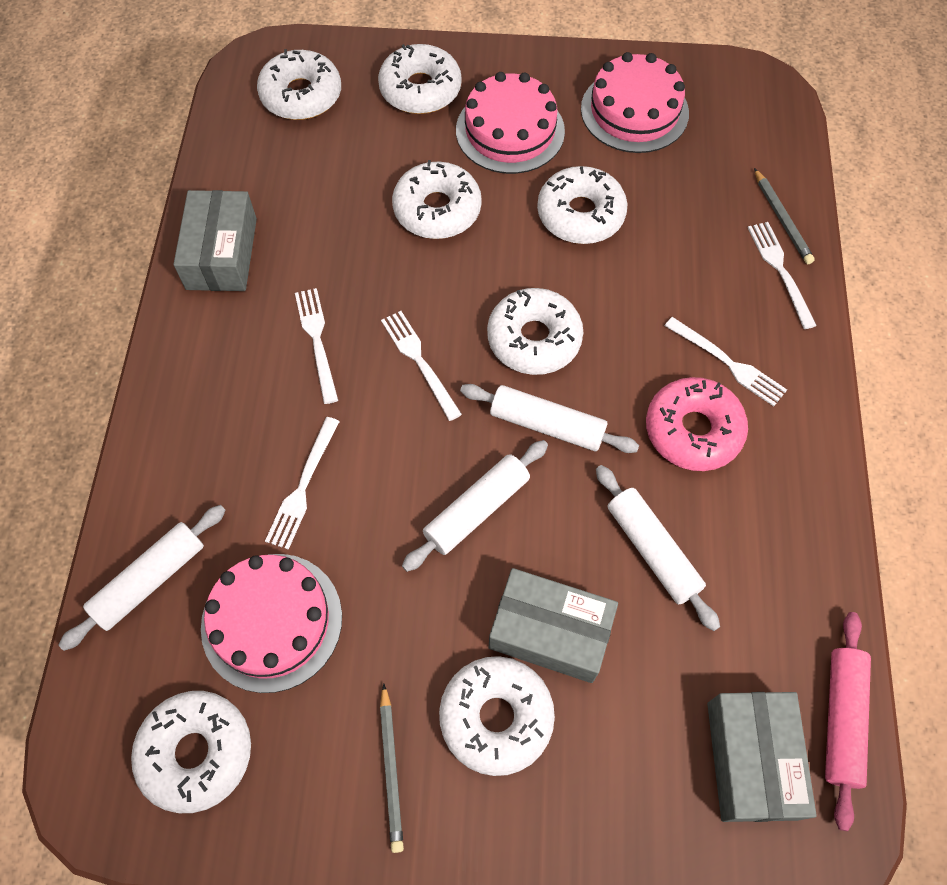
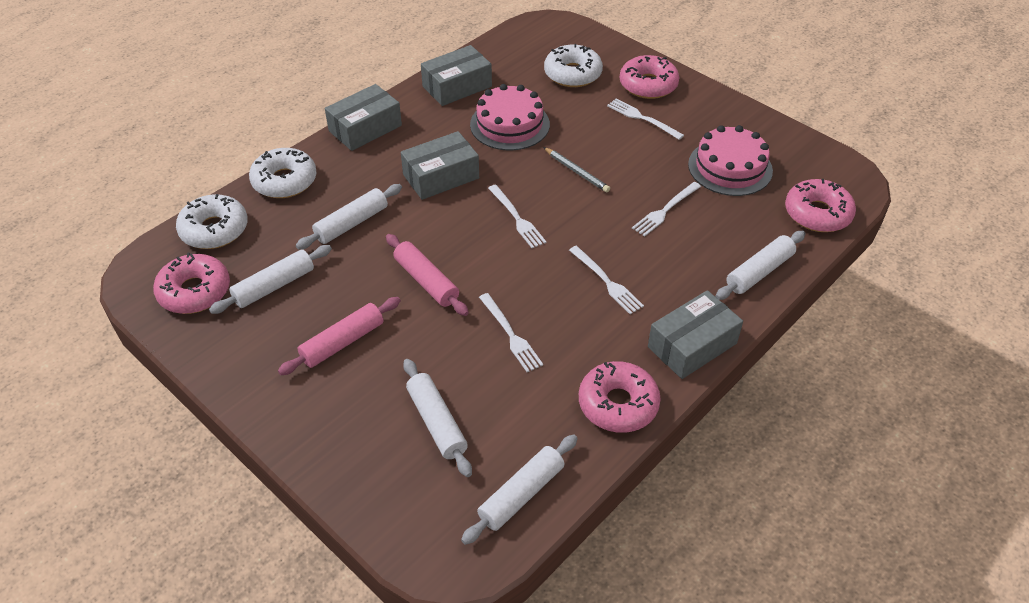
grey box: [173,190,257,291] [489,568,618,683] [707,692,817,822] = 3 -> [325,84,402,151] [401,131,479,200] [421,45,492,106] [648,290,743,379] = 4
grey pencil: [380,684,404,853] [754,168,815,264] = 2 -> [543,147,610,193] = 1
pink cake: [201,554,342,693] [456,72,565,174] [581,52,689,153] = 3 -> [470,84,550,150] [688,125,773,196] = 2
pink donut: [646,377,748,471] = 1 -> [153,253,230,314] [579,361,661,433] [620,55,679,99] [785,179,856,232] = 4
pink rolling pin: [825,612,871,831] = 1 -> [278,297,401,375] [386,234,469,316] = 2
white donut: [131,691,251,813] [257,49,341,120] [378,44,462,114] [392,160,482,239] [439,656,555,776] [487,288,583,375] [537,166,627,244] = 7 -> [176,194,248,249] [249,148,316,198] [544,44,603,87] = 3
white rolling pin: [58,505,226,651] [402,440,548,572] [460,384,639,453] [596,465,720,631] = 4 -> [209,245,332,314] [296,184,402,250] [403,359,472,477] [461,435,578,545] [715,231,806,300] = 5

